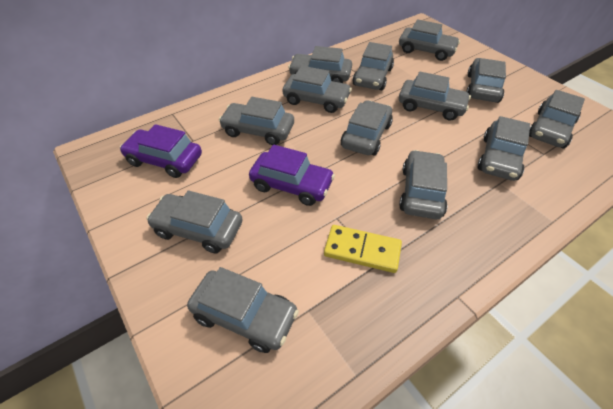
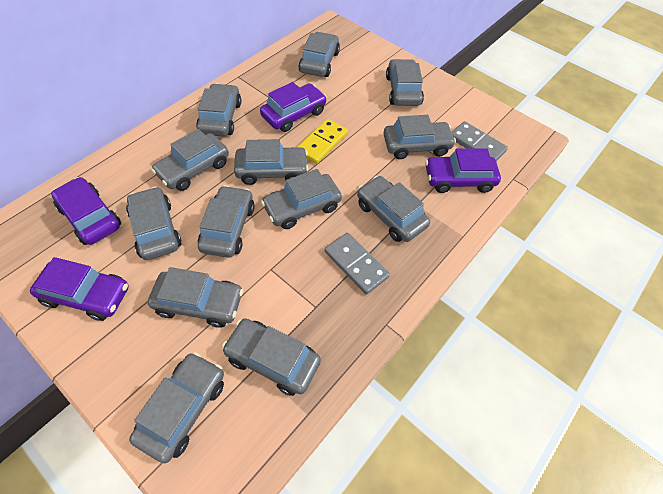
grey domino: none = 0 -> [325,233,390,295] [452,121,508,161] = 2
purple car: [120,124,202,178] [249,145,335,206] = 2 -> [30,257,129,321] [51,177,121,245] [260,82,327,132] [425,149,501,193] = 4

